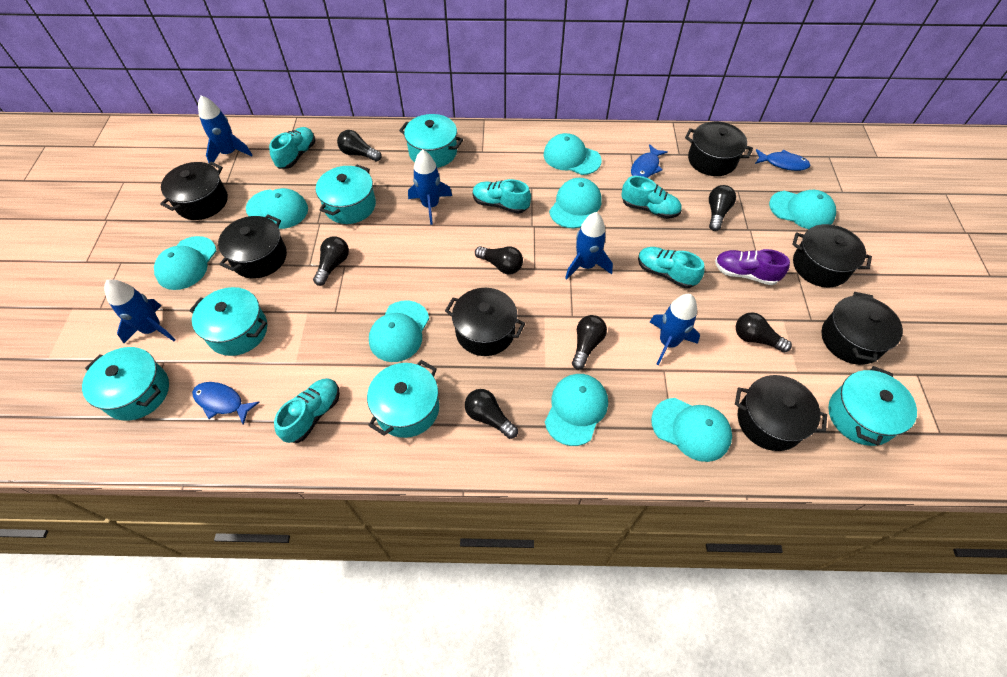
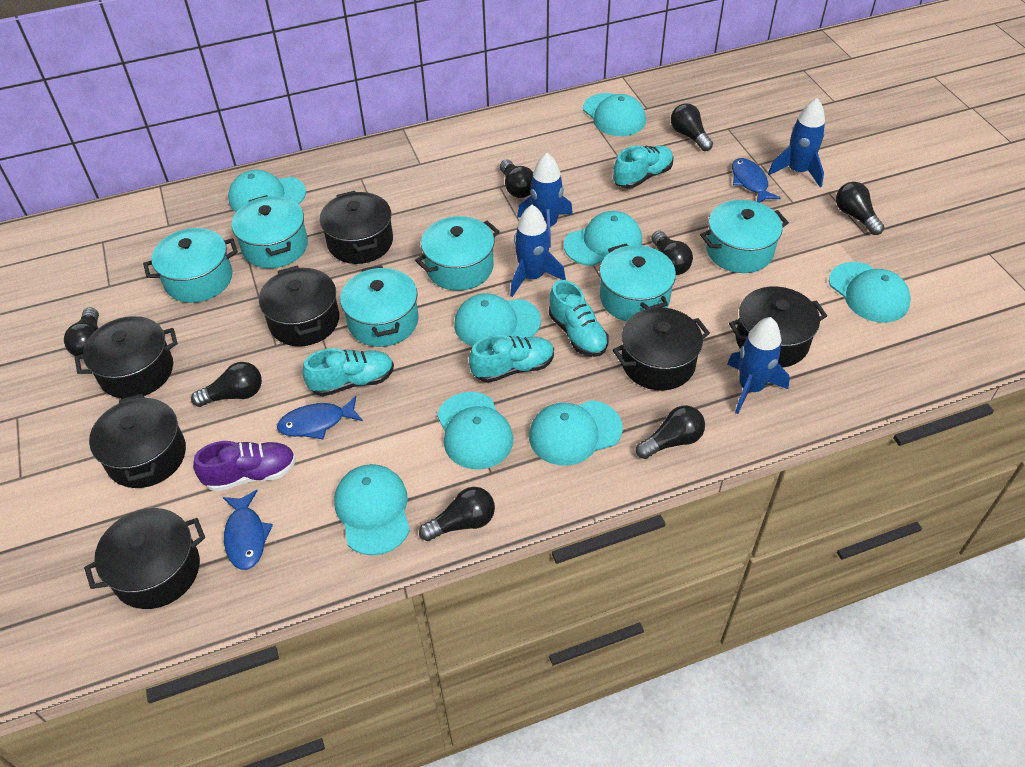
black light bulb: [313,236,349,286] [337,130,382,162] [465,389,518,439] [475,246,523,274] [572,315,607,370] [709,185,736,231] [736,313,792,353] = 7 -> [64,307,99,356] [191,362,262,407] [419,487,495,541] [500,160,533,198] [636,405,705,459] [652,231,693,275] [671,103,713,151] [836,182,884,235] = 8
blue rocket: [104,279,176,343] [198,95,252,163] [408,149,452,225] [565,212,613,280] [650,294,700,366] = 5 -> [510,205,566,297] [517,153,573,248] [727,317,790,414] [768,98,825,188] = 4
turquoise shoe: [269,127,315,169] [274,378,340,443] [473,179,531,214] [621,176,682,219] [638,247,705,288] = 5 -> [303,348,394,396] [469,335,554,383] [549,280,609,357] [613,145,673,188] = 4

